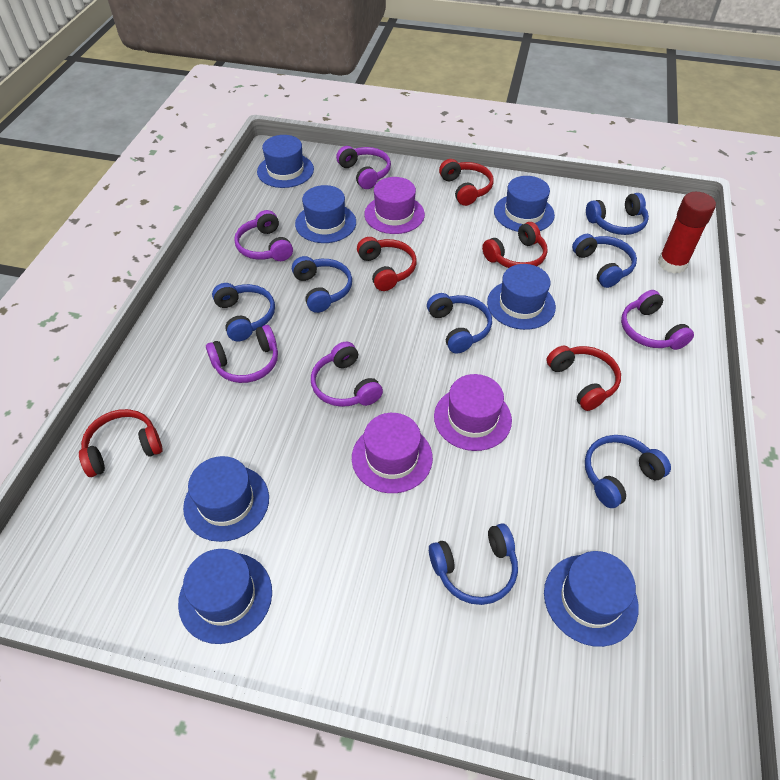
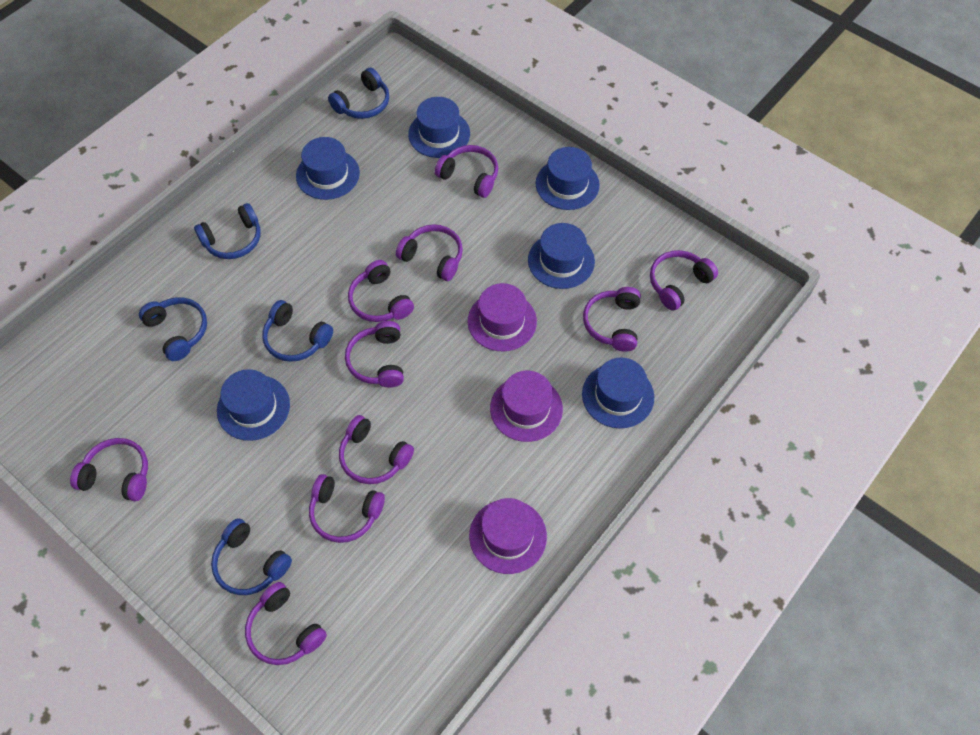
blue hat: [178,549,272,644] [183,456,269,542] [257,135,314,188] [295,185,356,243] [487,264,556,330] [494,176,555,232] [544,551,639,647] = 7 -> [217,369,290,441] [296,137,360,200] [408,97,470,158] [528,223,595,289] [536,147,600,210] [582,358,654,428] = 6
blue headphones: [212,283,275,341] [292,256,352,313] [427,293,492,354] [429,523,518,605] [572,234,637,288] [585,435,671,508] [586,193,649,235] = 7 -> [139,297,207,361] [194,203,261,259] [211,518,292,595] [262,300,333,362] [328,68,389,119] = 5
purple headphones: [206,325,278,383] [234,210,293,261] [311,342,383,407] [336,146,391,189] [621,290,694,350] = 5 -> [70,438,148,501] [245,582,327,665] [309,474,385,543] [339,415,414,484] [345,321,404,387] [348,260,414,322] [396,224,463,281] [435,145,498,198] [583,287,641,352] [650,250,718,311] = 10
red glue stick: [658,192,716,274] = 1 -> none = 0
red headphones: [79,409,163,477] [357,237,417,291] [439,159,494,206] [482,222,547,268] [546,345,621,411] = 5 -> none = 0

